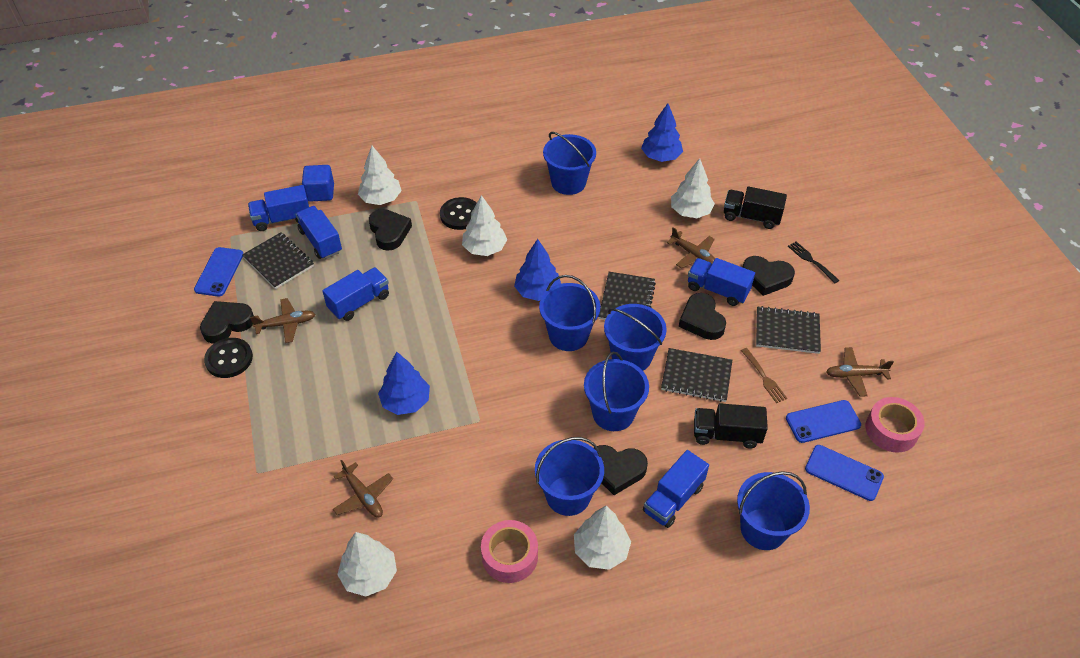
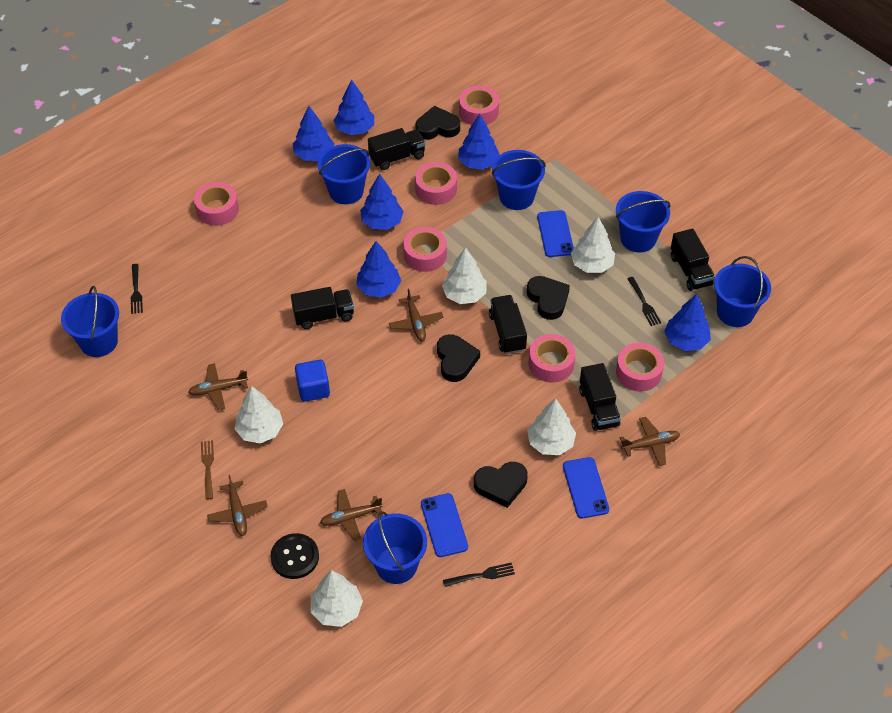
black button: [204,338,253,378] [440,197,477,230] = 2 -> [270,533,319,579] = 1
black fork: [788,242,839,283] = 1 -> [131,264,143,314] [443,563,515,587] [627,277,661,326] = 3
black heart: [200,301,254,343] [369,209,412,251] [594,445,648,495] [679,293,726,340] [743,256,795,296] = 5 -> [415,106,460,140] [437,334,480,382] [474,462,528,508] [527,276,570,320] = 4
black notebook: [242,232,314,289] [598,272,656,320] [661,348,732,402] [756,306,821,354] = 4 -> none = 0
black truck: [694,403,768,449] [724,187,787,229] = 2 -> [291,287,354,329] [368,128,426,170] [489,295,527,354] [579,363,621,431] [671,229,715,291] = 5
blue tree: [378,351,430,415] [514,239,561,301] [641,103,683,162] = 3 -> [293,106,334,161] [334,79,374,135] [356,241,401,298] [360,173,404,230] [458,114,500,170] [664,294,711,351] = 6
blue truck: [248,185,309,231] [296,206,342,259] [322,267,389,321] [643,450,709,528] [688,258,755,306] = 5 -> none = 0
brown plane: [250,298,315,343] [333,460,393,518] [666,227,715,268] [826,347,894,397] = 4 -> [188,363,248,410] [207,475,268,536] [320,489,383,541] [389,288,443,341] [620,417,680,466] = 5
pink tape: [481,520,538,583] [865,397,925,453] = 2 -> [194,182,239,226] [403,227,447,272] [415,162,457,205] [459,86,499,125] [529,334,576,383] [616,343,664,391] = 6

